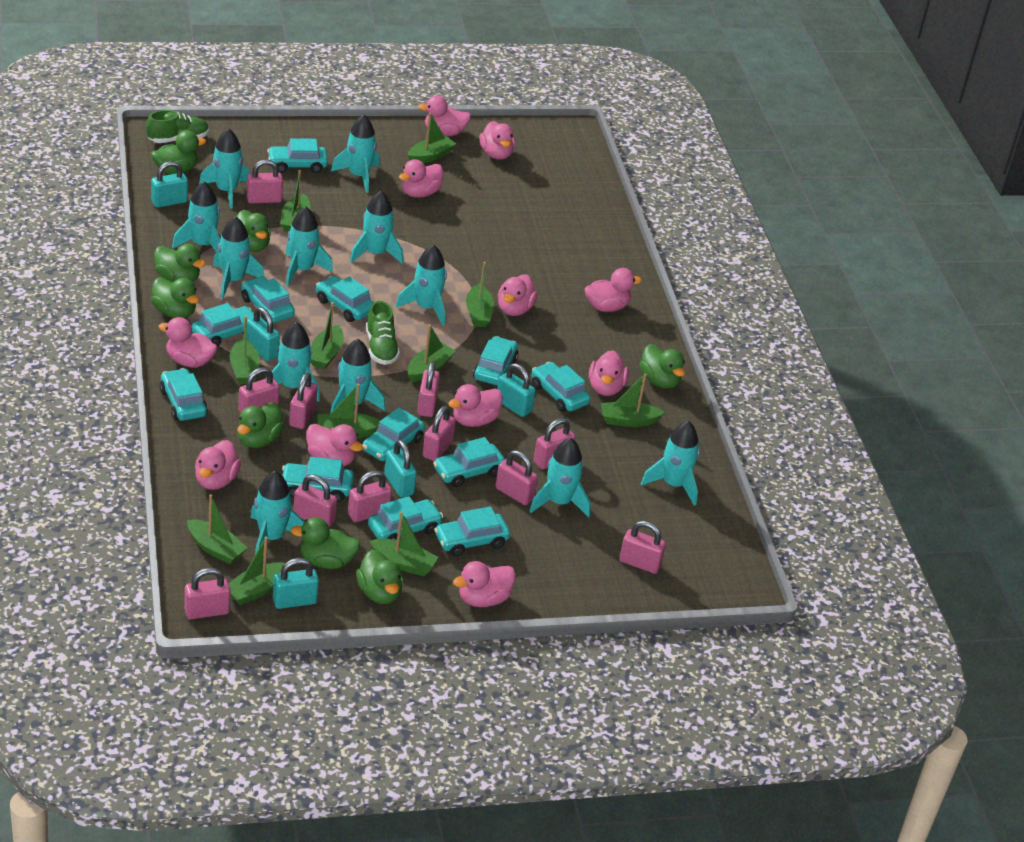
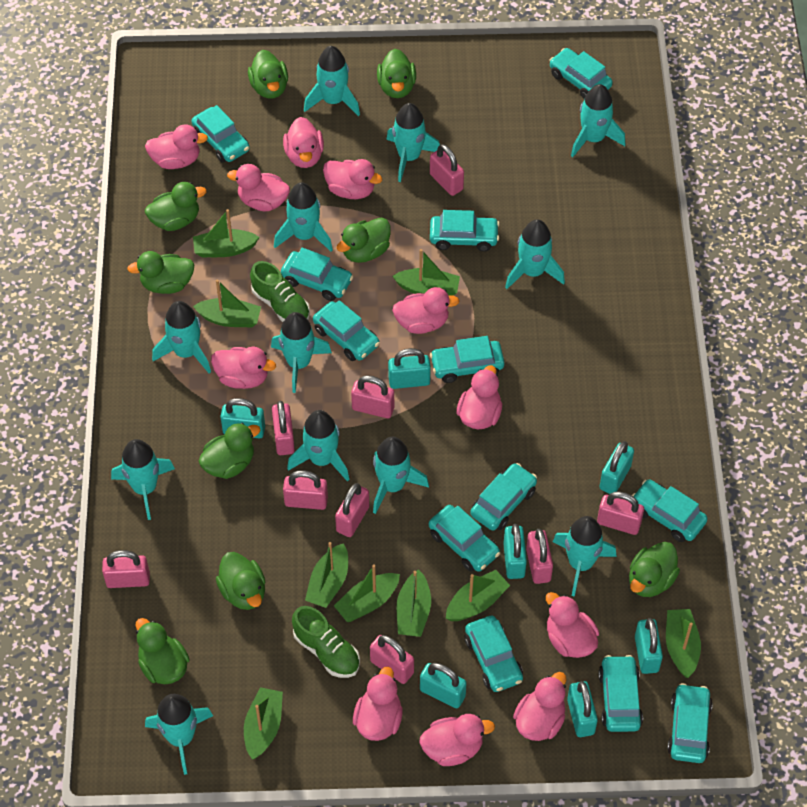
green boat: [187,494,247,564] [229,536,285,605] [230,316,260,384] [280,170,311,232] [311,302,344,369] [317,384,380,438] [370,511,438,576] [407,324,455,382] [408,113,456,163] [466,262,494,327] [601,373,665,427] = 11 -> [193,209,260,257] [193,279,261,327] [244,687,283,760] [305,542,348,608] [334,564,400,622] [392,249,460,296] [396,569,431,637] [446,570,510,621] [666,609,701,678] = 9
green duck: [151,130,206,174] [151,277,199,318] [154,244,206,282] [237,210,271,252] [237,402,284,448] [291,517,360,569] [356,549,404,604] [639,344,685,389] = 8 -> [127,251,195,294] [135,618,190,684] [145,182,206,231] [199,423,260,479] [216,552,265,610] [248,50,288,98] [337,217,391,263] [377,49,416,98] [629,542,680,597] = 9
pink padlock: [184,568,231,619] [238,367,279,413] [247,159,283,203] [289,373,318,429] [293,474,337,528] [348,470,392,522] [417,361,440,417] [423,406,456,461] [496,450,538,505] [533,418,575,469] [619,521,666,574] = 11 -> [102,550,150,588] [272,401,295,455] [283,470,328,510] [335,483,369,537] [351,375,394,418] [370,635,414,684] [430,144,464,196] [526,528,553,584] [597,492,644,535] = 9
turquoise padlock: [151,161,188,208] [247,307,280,361] [273,558,319,609] [384,440,417,498] [497,363,535,417] = 5 -> [220,398,265,438] [388,348,431,389] [420,663,467,708] [503,524,527,579] [567,681,598,737] [600,441,634,494] [635,618,663,674] = 7

